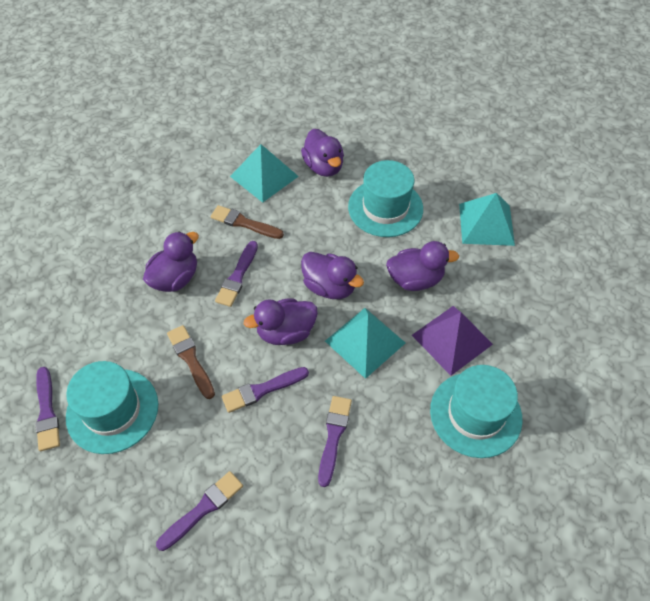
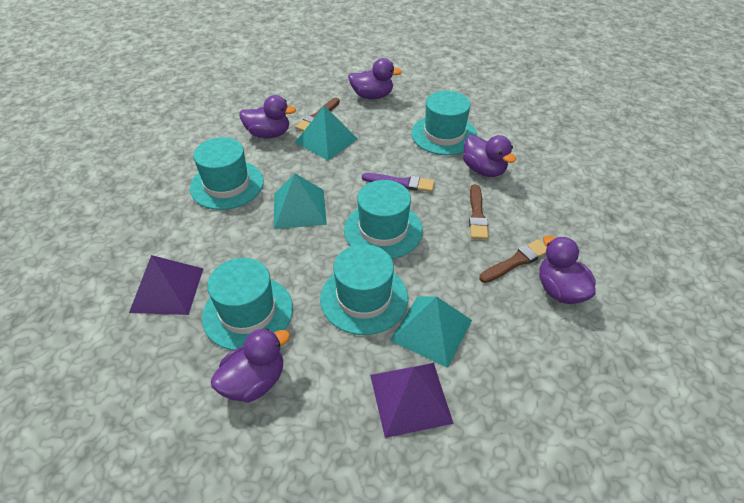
brown brush: [167,325,215,399] [211,205,284,239] = 2 -> [295,98,340,132] [469,184,489,240] [479,239,547,283] = 3
purple brush: [35,367,60,451] [156,471,243,551] [215,241,258,307] [222,367,309,413] [318,396,352,487] = 5 -> [362,173,435,192] = 1
purple pyramid: [412,306,493,376] = 1 -> [129,255,204,315] [370,363,454,438] = 2
turquoise hat: [66,361,158,454] [348,160,423,237] [430,365,523,458] = 3 -> [190,137,264,210] [202,258,293,350] [320,244,408,335] [344,180,423,259] [411,91,478,155] = 5

